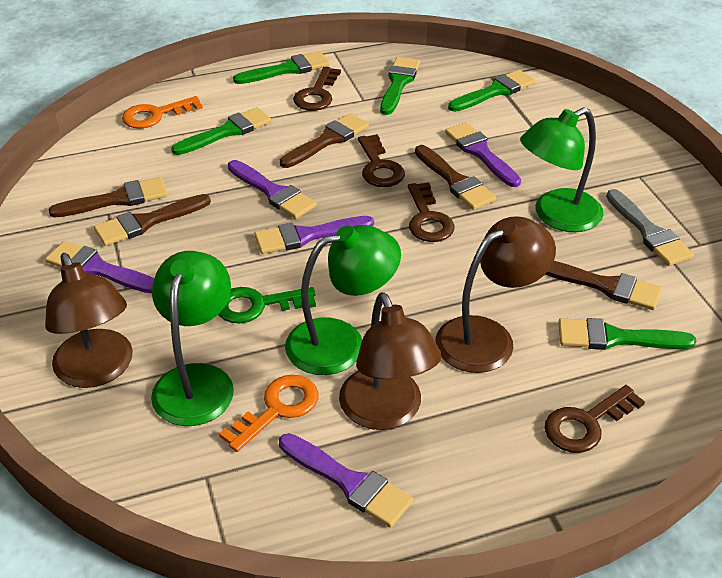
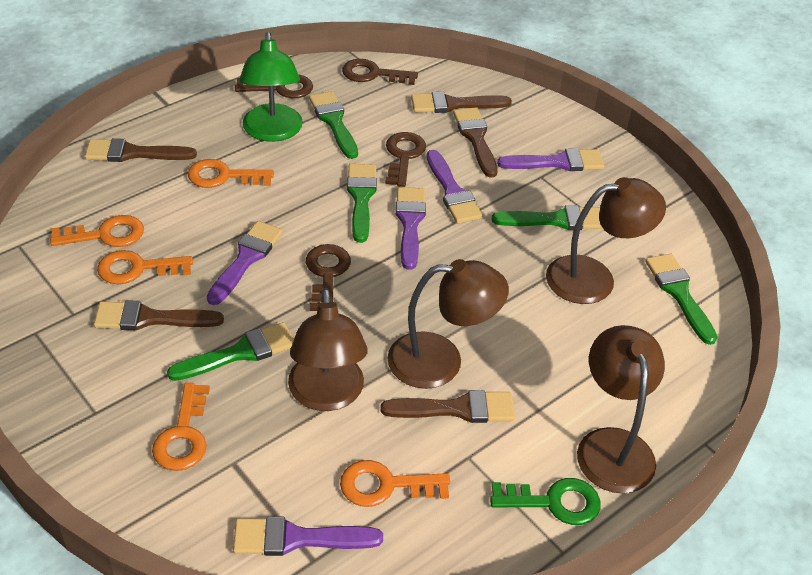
brown lamp: [45,253,133,388] [339,292,441,430] [435,216,556,373] = 3 -> [288,288,368,411] [387,259,509,389] [546,177,666,304] [577,325,665,493] = 4
green lamp: [151,251,234,426] [285,225,401,375] [520,107,604,232] = 3 -> [239,32,303,142] = 1
grey brush: [606,189,694,266] = 1 -> none = 0
orange key: [122,96,203,129] [219,375,318,452] = 2 -> [50,215,144,247] [97,250,193,284] [152,383,210,471] [188,159,274,188] [340,460,450,507] = 5

